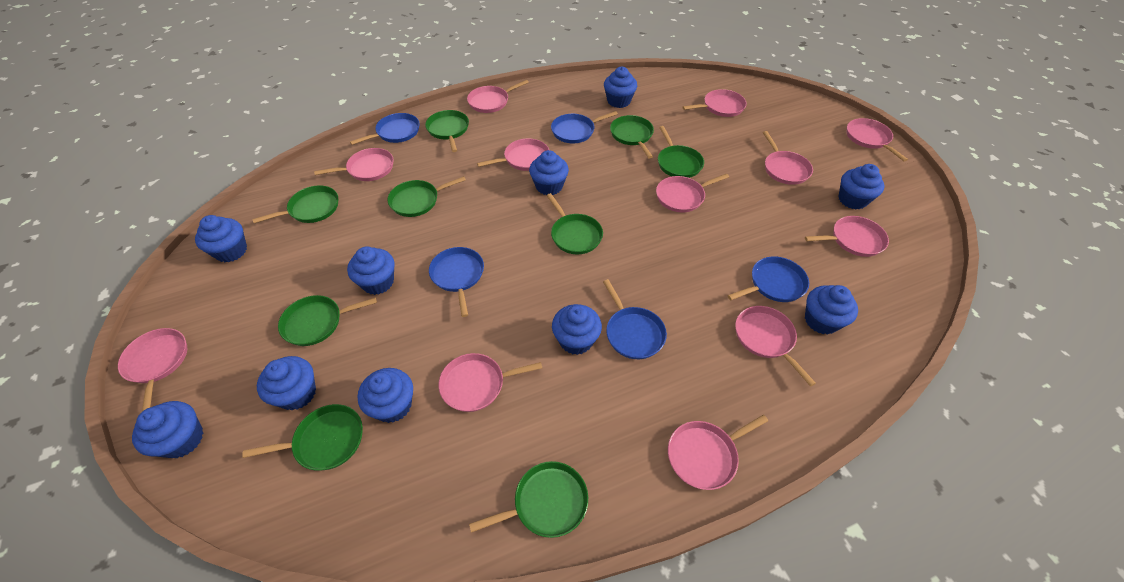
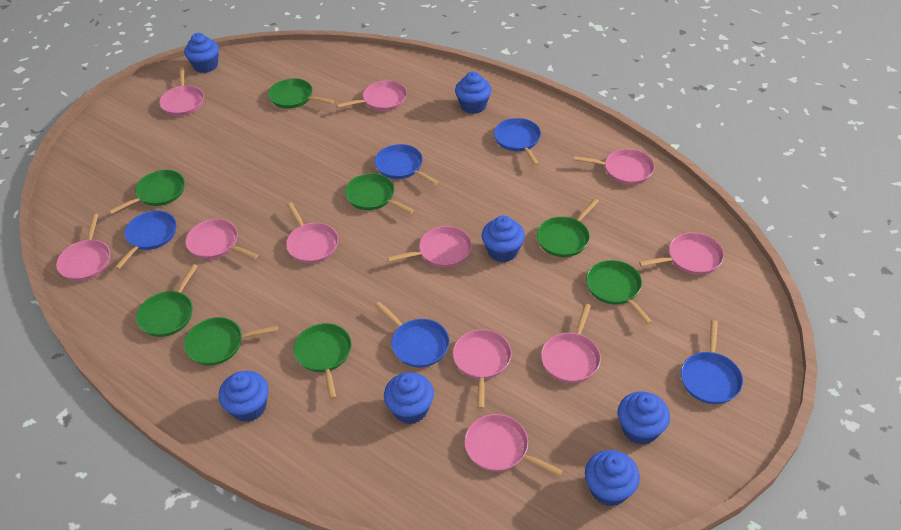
blue cupcake: [132,401,203,458] [195,215,247,262] [257,356,316,410] [347,246,395,295] [357,368,413,423] [529,150,569,195] [552,304,602,355] [604,67,637,108] [805,285,858,335] [838,164,884,209] = 10 -> [184,33,219,73] [219,371,269,422] [384,372,434,424] [455,72,492,114] [481,216,525,262] [585,450,640,506] [618,391,670,445] = 7
green pan: [242,404,363,470] [252,185,338,223] [278,295,377,346] [388,176,466,217] [425,110,469,152] [469,461,588,538] [547,193,603,254] [610,115,654,159] [658,126,704,178] = 9 -> [109,170,185,214] [136,264,197,337] [184,317,278,366] [268,78,334,109] [293,323,351,399] [345,173,414,214] [537,198,599,257] [586,260,653,325] = 8
pink pan: [118,328,187,411] [314,148,394,181] [439,353,542,412] [467,80,529,113] [477,138,549,171] [656,174,729,212] [668,415,768,490] [683,89,747,117] [735,306,816,386] [763,131,813,185] [805,216,889,257] [846,118,908,162] = 12 -> [56,214,110,281] [159,67,204,116] [185,219,258,259] [286,202,338,263] [336,81,407,111] [387,226,472,267] [453,329,512,409] [464,414,563,476] [541,304,601,383] [574,149,655,185] [639,232,724,275] = 11

